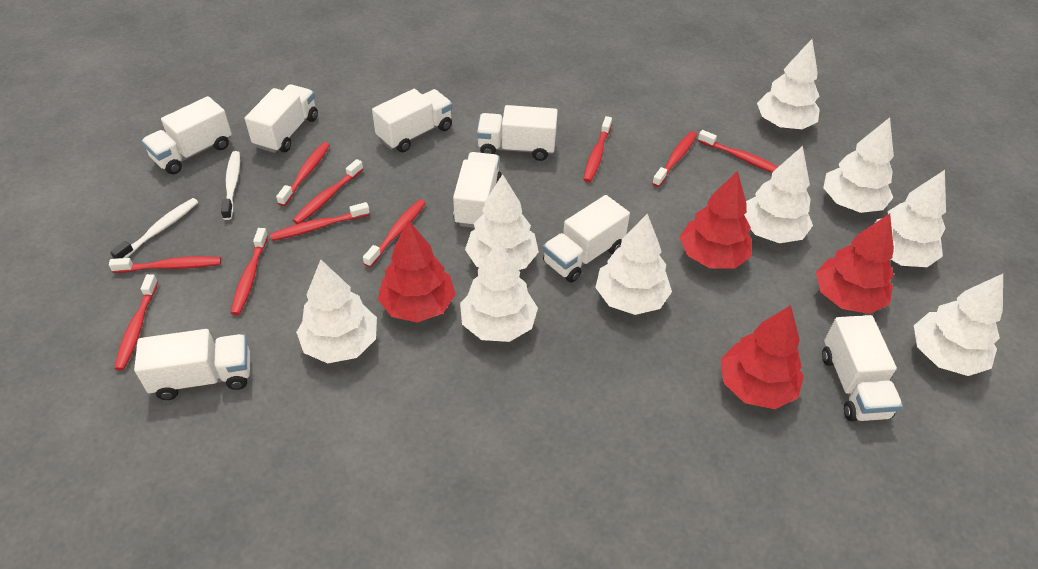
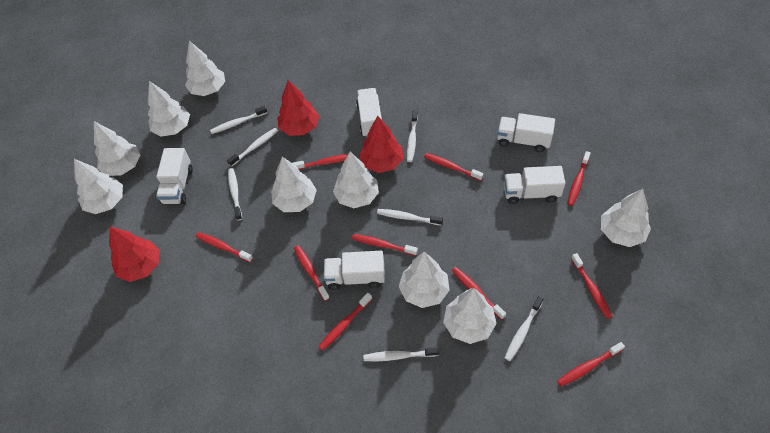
red tree: [378,220,456,323] [680,171,752,269] [720,305,804,409] [816,214,894,314] = 4 -> [109,227,159,282] [277,80,319,136] [359,116,403,173] = 3
white toothbrush: [110,198,198,259] [221,151,240,220] = 2 -> [210,106,267,134] [227,128,278,167] [228,168,242,221] [363,347,439,361] [377,209,443,226] [407,110,418,162] [505,296,544,361] = 7
white truck: [134,329,250,400] [142,96,232,174] [245,84,318,153] [372,89,453,152] [453,152,502,228] [477,105,558,161] [543,195,630,283] [822,315,903,421] = 8 -> [156,148,193,204] [324,251,385,290] [356,88,382,138] [497,113,555,152] [504,166,565,204] = 5

